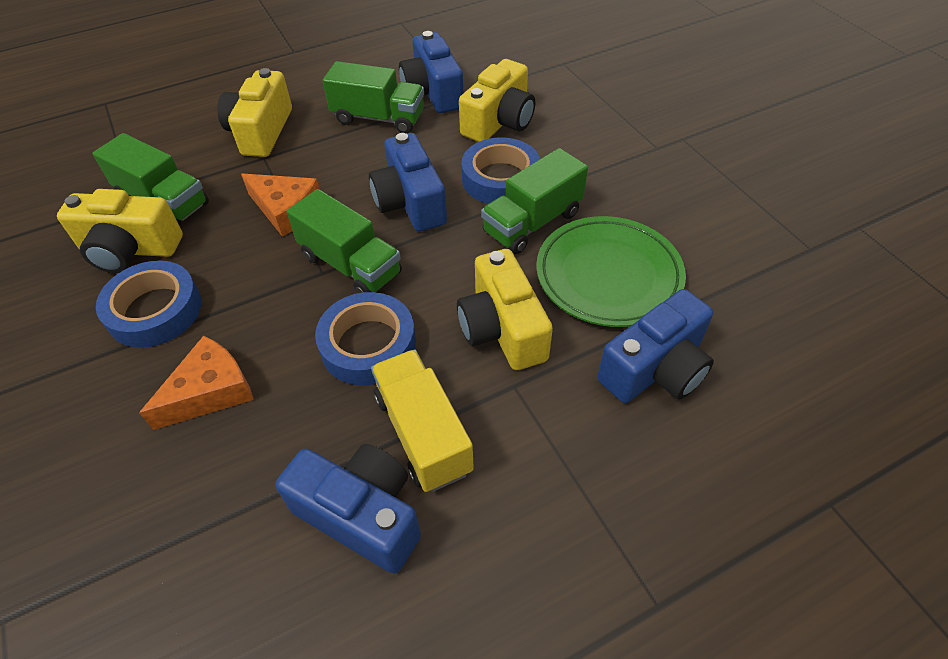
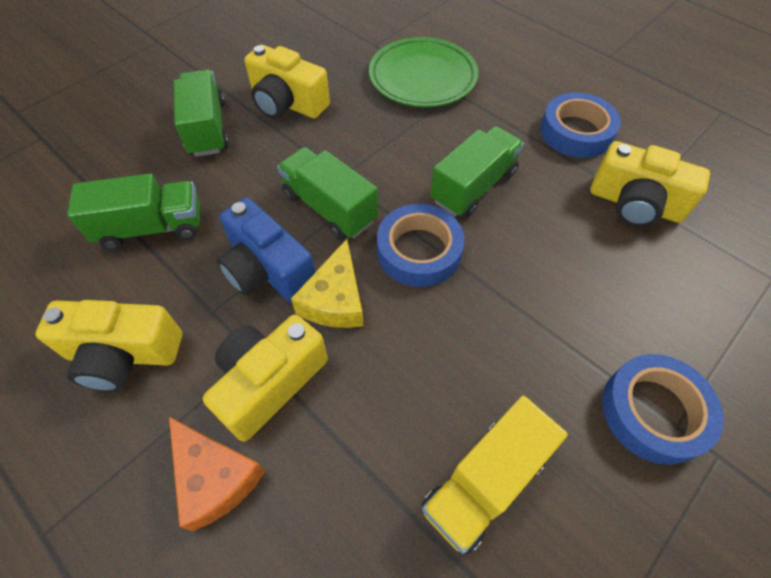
blue camera: [275,444,421,574] [369,133,447,232] [399,31,463,113] [597,289,714,403] = 4 -> [217,198,315,303] = 1
orange cheese: [139,336,254,430] [241,173,319,237] = 2 -> [169,417,265,531] = 1
yellow cheese: none = 0 -> [291,239,364,328] = 1

